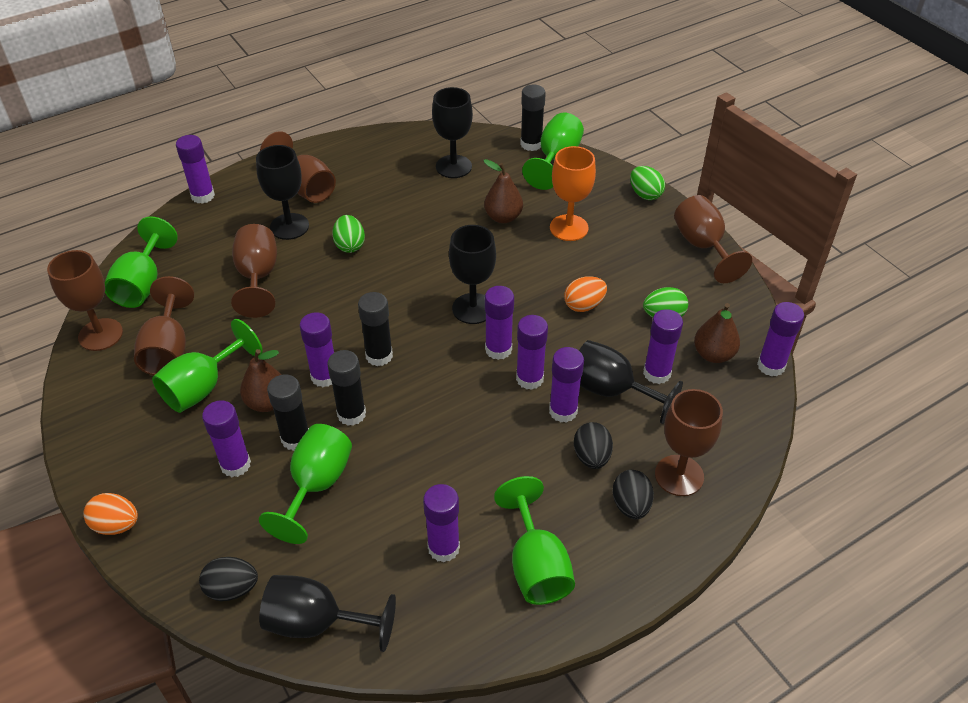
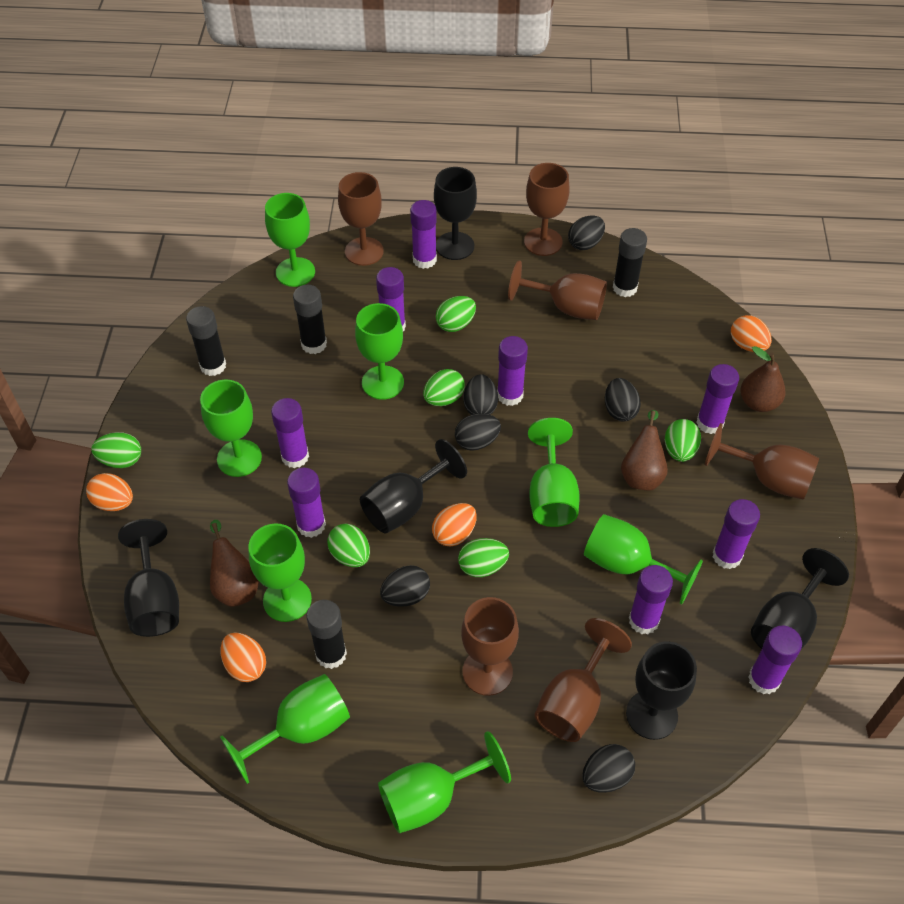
black egg: [199,557,258,601] [574,422,613,469] [612,470,654,519] = 3 -> [380,565,430,607] [455,413,501,451] [464,374,498,415] [568,216,605,250] [582,744,635,793] [605,378,641,421] = 6
green egg: [332,215,365,253] [630,166,665,200] [643,287,688,318] = 3 -> [92,432,141,468] [327,524,370,567] [423,369,465,406] [436,296,476,332] [458,538,509,577] [665,419,701,462] = 6
green goblet: [105,216,178,308] [152,319,263,413] [259,424,352,544] [494,476,575,605] [522,113,584,190] = 5 -> [200,380,262,477] [220,674,350,784] [248,524,312,622] [265,193,315,287] [355,303,404,400] [378,731,511,833] [528,418,580,527] [584,514,703,605] = 8
orange egg: [83,493,138,535] [564,276,607,312] = 2 -> [86,473,133,511] [220,633,266,682] [432,503,477,546] [731,315,772,352] = 4
orange goblet: [550,146,596,241] = 1 -> none = 0

